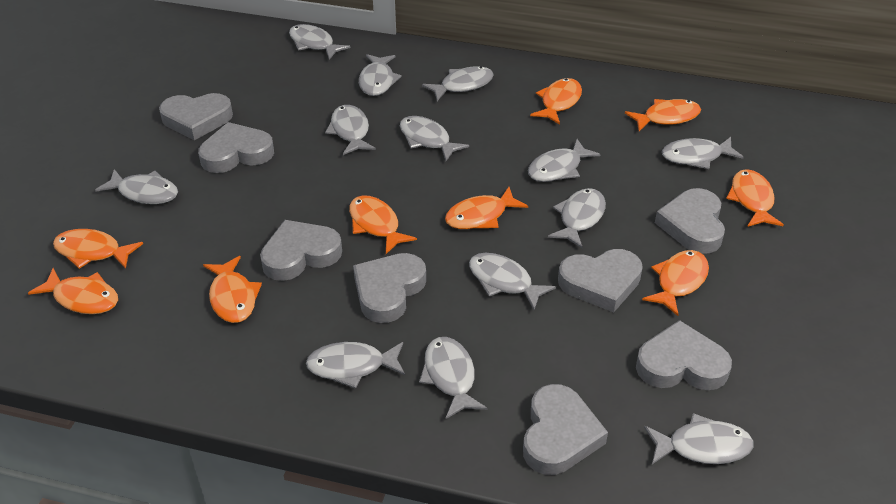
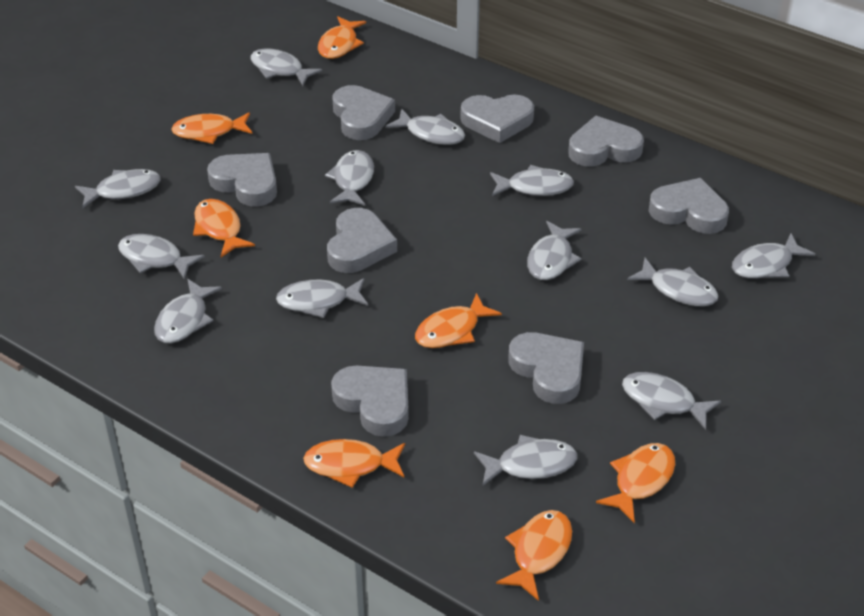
orange fish: [28,268,118,314] [53,229,143,269] [203,256,262,323] [349,195,417,254] [445,187,528,229] [530,78,582,125] [625,99,701,131] [642,250,709,316] [726,169,784,227] = 9 -> [171,112,252,144] [193,199,255,257] [303,439,405,488] [318,16,366,59] [415,293,502,348] [496,510,572,601] [596,443,675,523] = 7

